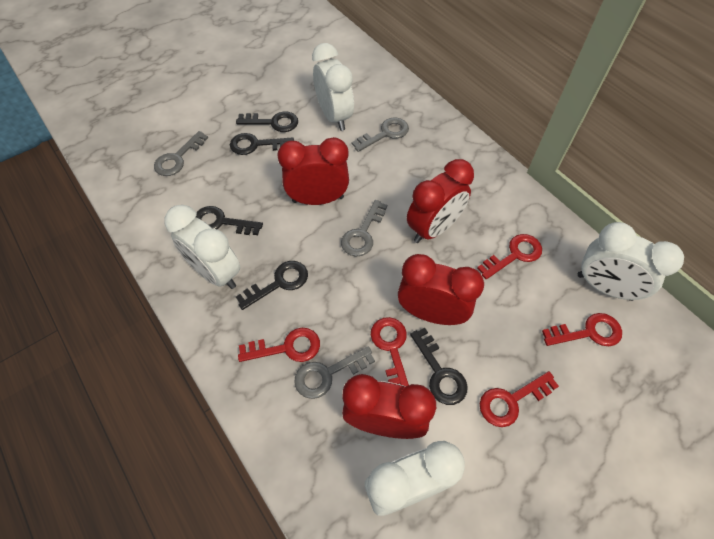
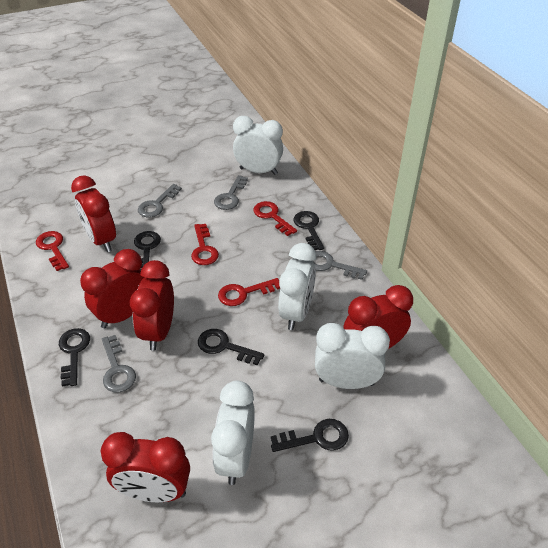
red clock: [277,137,349,205] [342,374,436,439] [398,254,484,325] [407,159,474,243] = 4 -> [71,175,116,252] [80,249,144,328] [101,432,190,502] [130,260,174,351] [343,285,413,348] = 5
red key: [238,328,320,362] [371,317,409,386] [477,234,542,279] [480,371,559,427] [542,313,622,346] = 5 -> [36,231,69,271] [191,224,219,265] [218,278,280,306] [253,201,297,236] = 4

